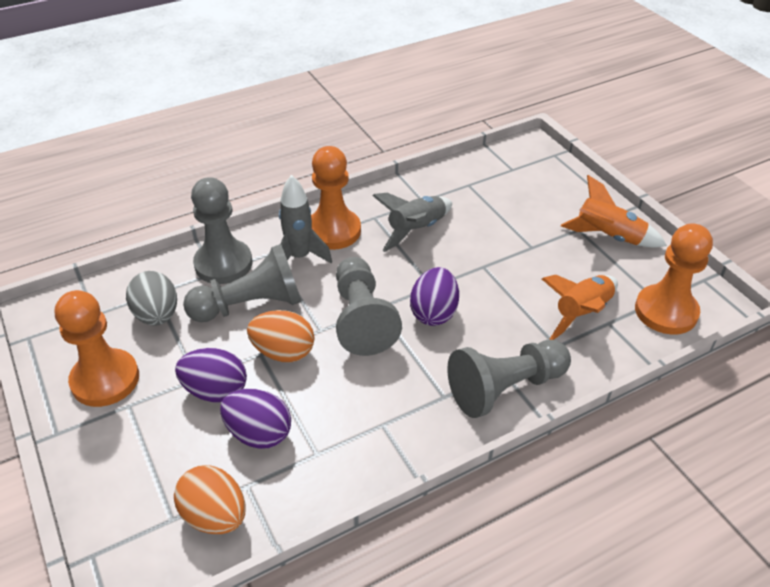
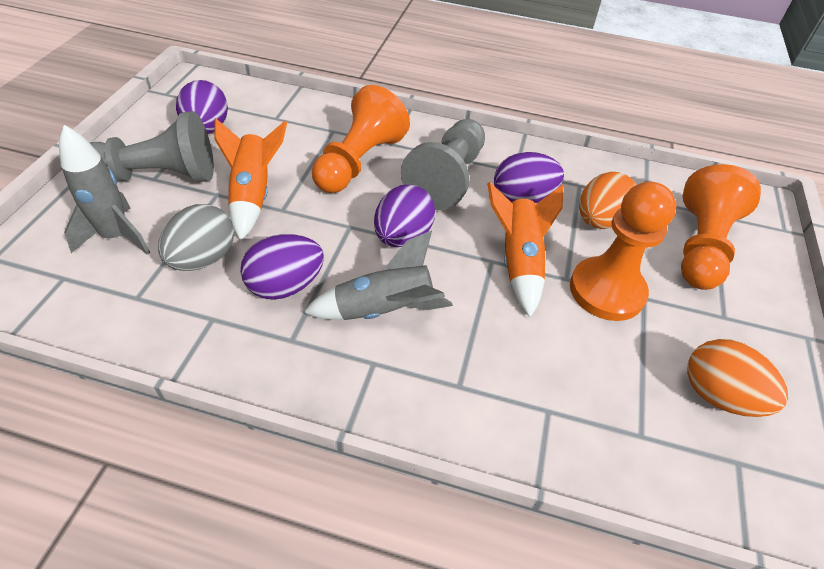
grey pawn: [183,244,301,322] [191,177,253,284] [336,257,402,356] [447,340,571,418] = 4 -> [90,111,214,182] [401,119,485,210] = 2
purple egg: [175,348,247,402] [220,388,291,449] [410,267,459,326] = 3 -> [176,80,228,134] [240,234,324,300] [374,185,435,247] [494,152,564,203] = 4

